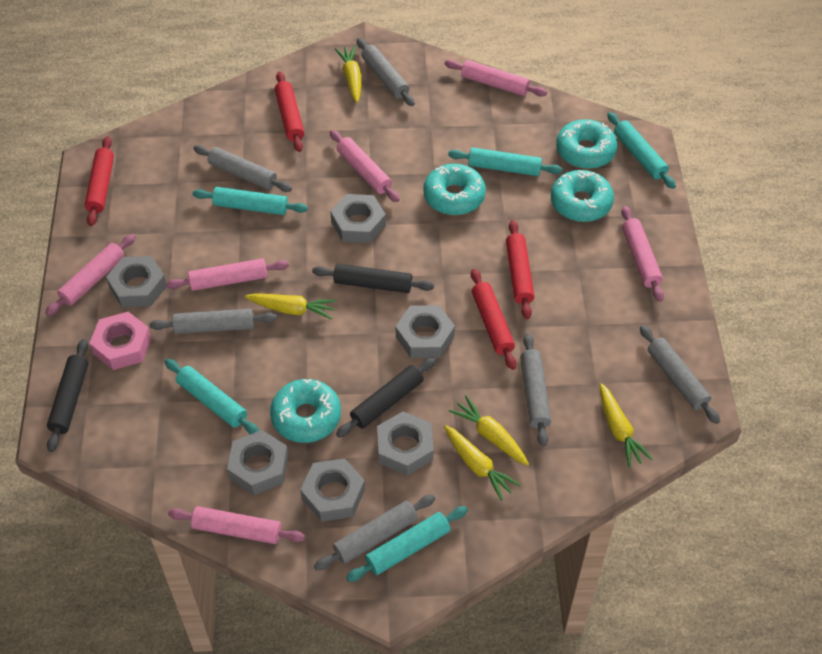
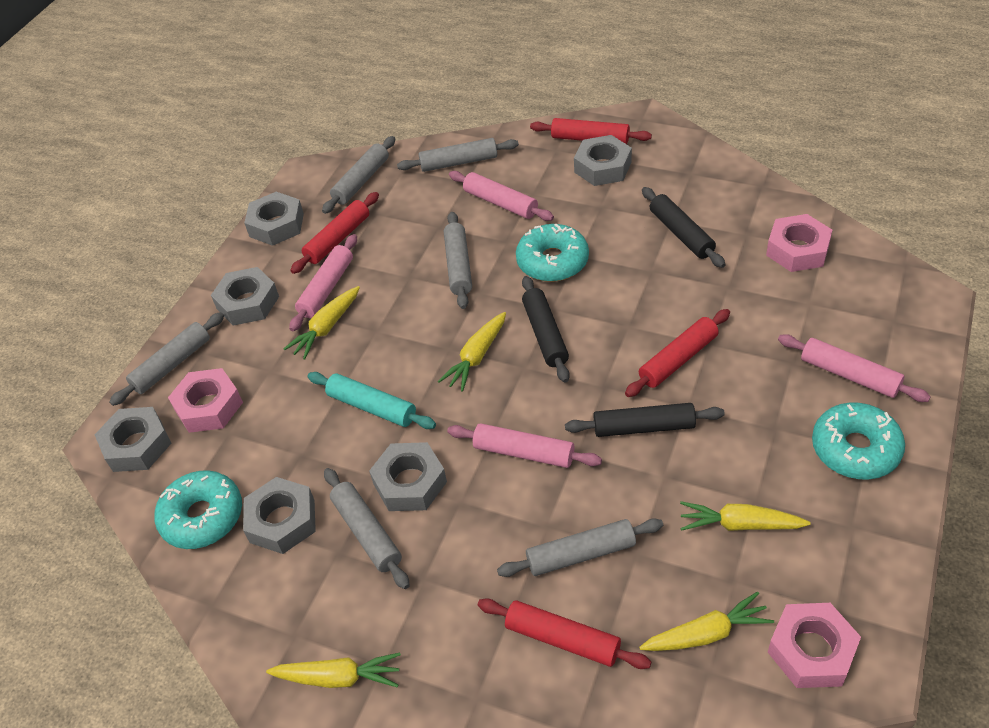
pink nut: [89,312,151,370] = 1 -> [168,368,243,433] [766,214,832,272] [768,603,861,688] = 3
pink rolling pin: [45,234,136,316] [166,258,289,291] [168,506,305,544] [330,130,400,202] [445,60,547,96] [621,206,664,302] = 6 -> [289,234,357,332] [447,423,602,468] [449,171,554,221] [778,334,931,402] = 4
turquoise donut: [270,379,341,443] [423,164,486,215] [551,170,614,222] [556,119,617,169] = 4 -> [154,470,242,549] [516,223,589,282] [812,402,905,480] = 3
turquoise rolling pin: [164,359,259,434] [193,187,308,215] [346,506,468,582] [448,148,563,176] [607,112,676,189] = 5 -> [307,372,436,429] = 1

